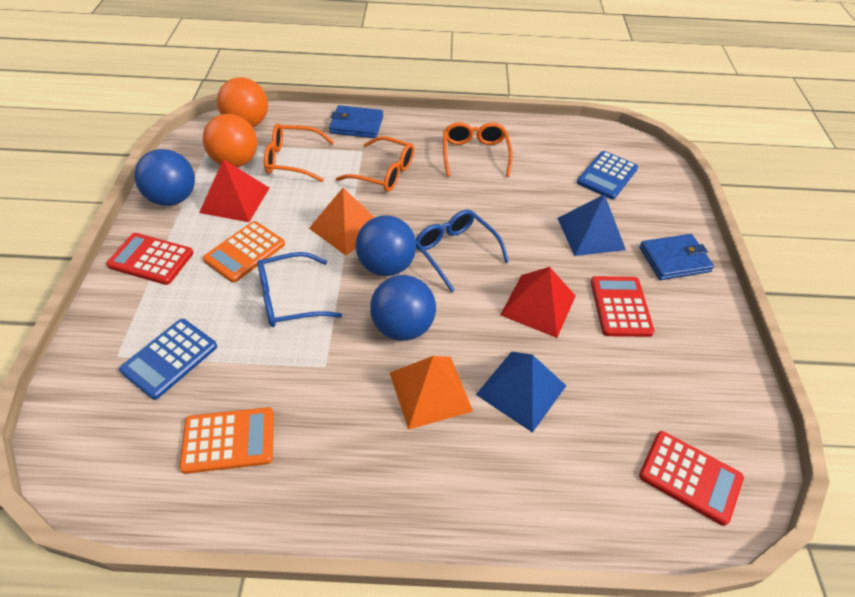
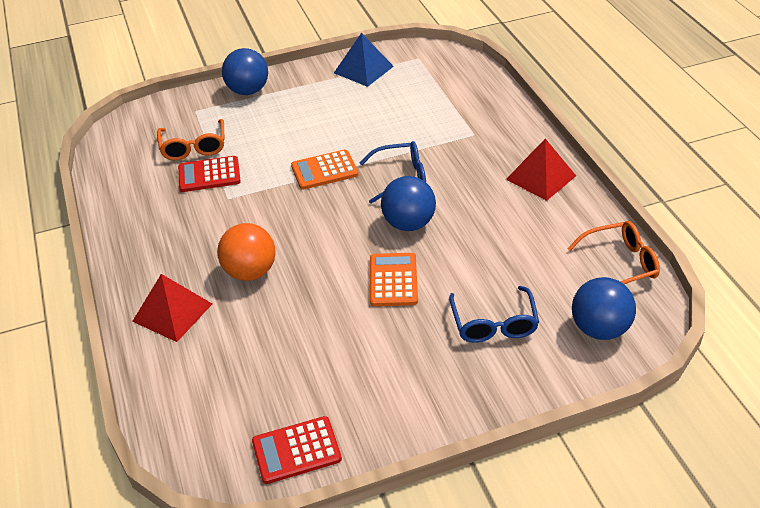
blue calculator: [119,319,217,400] [577,151,638,199] = 2 -> none = 0
blue pyramid: [476,351,566,433] [557,194,626,256] = 2 -> [334,33,394,87] = 1
blue wallet: [329,105,383,138] [639,234,714,280] = 2 -> none = 0
orange ball: [203,114,258,167] [217,77,268,127] = 2 -> [217,223,276,281] = 1
orange glasses: [264,123,334,182] [336,136,414,192] [443,122,513,177] = 3 -> [157,119,224,160] [567,221,660,284] = 2
orange pyramid: [309,188,375,256] [390,356,473,430] = 2 -> none = 0
red calculator: [106,233,193,285] [591,276,655,337] [639,431,744,526] = 3 -> [178,156,241,192] [252,416,342,484] = 2

